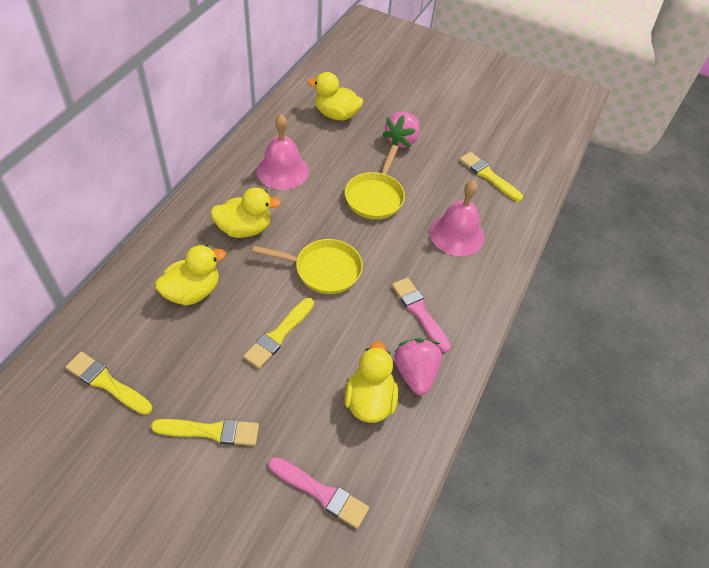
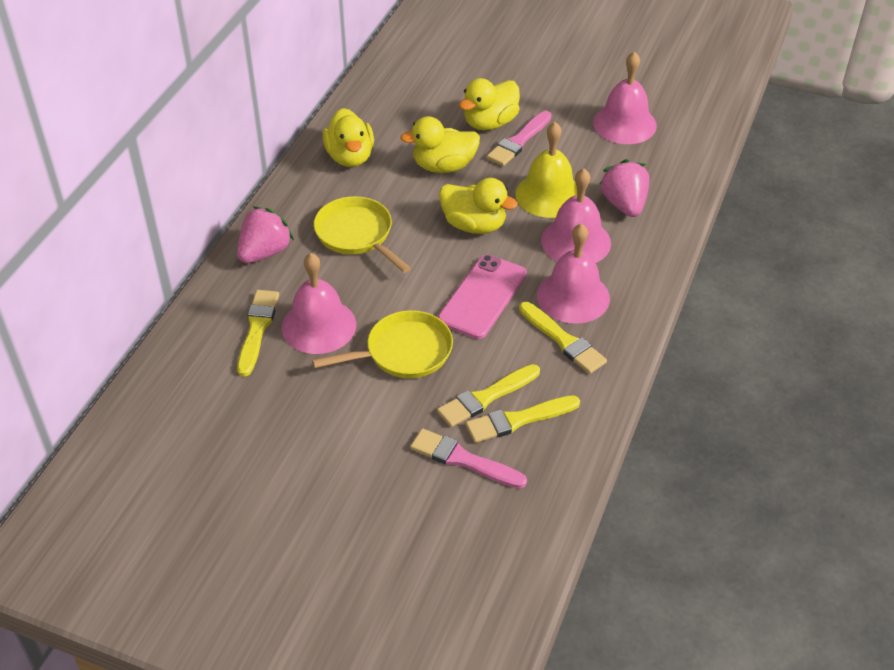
pink bell: [256,114,309,190] [430,180,485,256] = 2 -> [282,253,356,354] [537,223,610,324] [541,168,611,263] [593,51,657,144] = 4
pink phone: none = 0 -> [438,254,527,339] = 1
yellow bell: none = 0 -> [515,122,578,218] = 1

